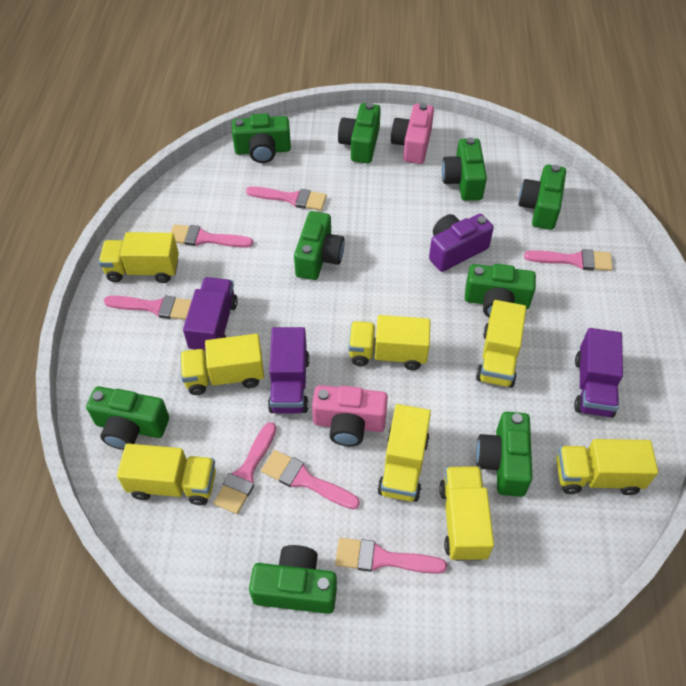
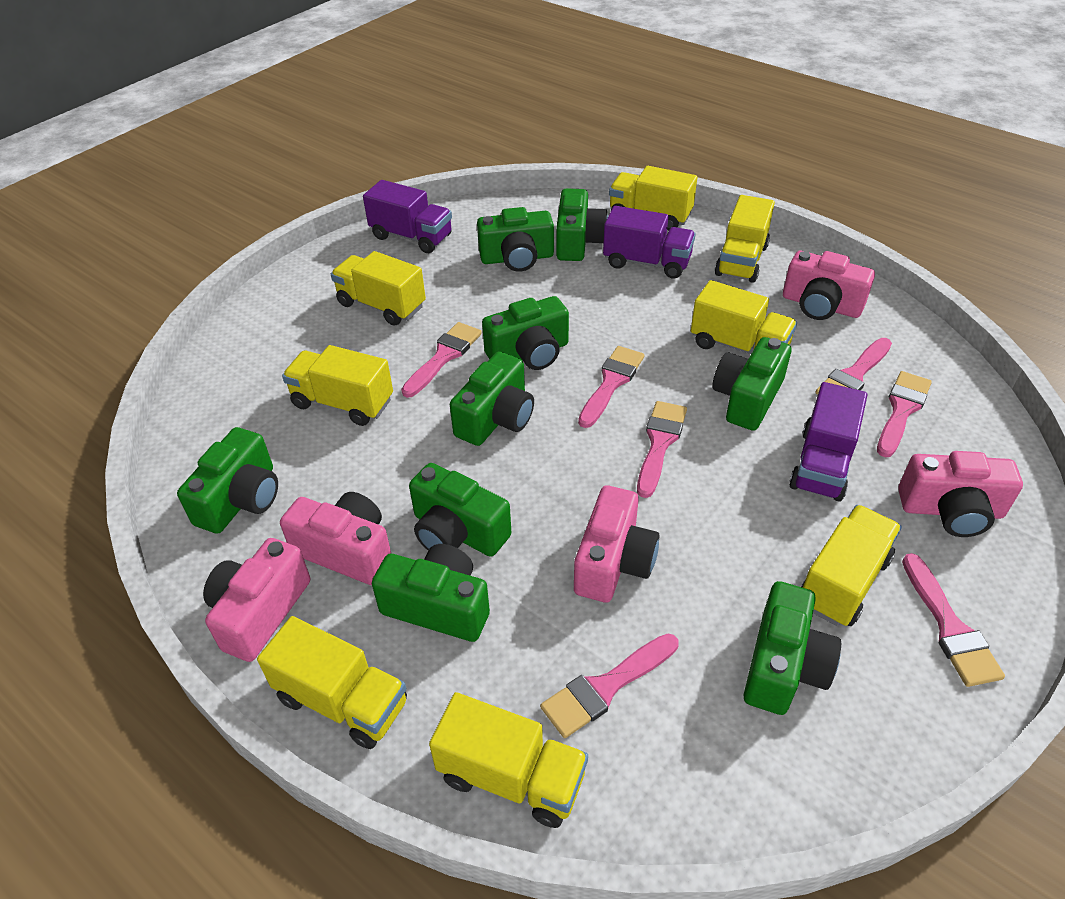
pink camera: [312,385,388,446] [391,103,434,164] = 2 -> [203,538,310,662] [280,492,391,585] [574,485,659,602] [783,251,875,320] [898,451,1023,537] = 5
purple camera: [429,214,494,272] = 1 -> none = 0

